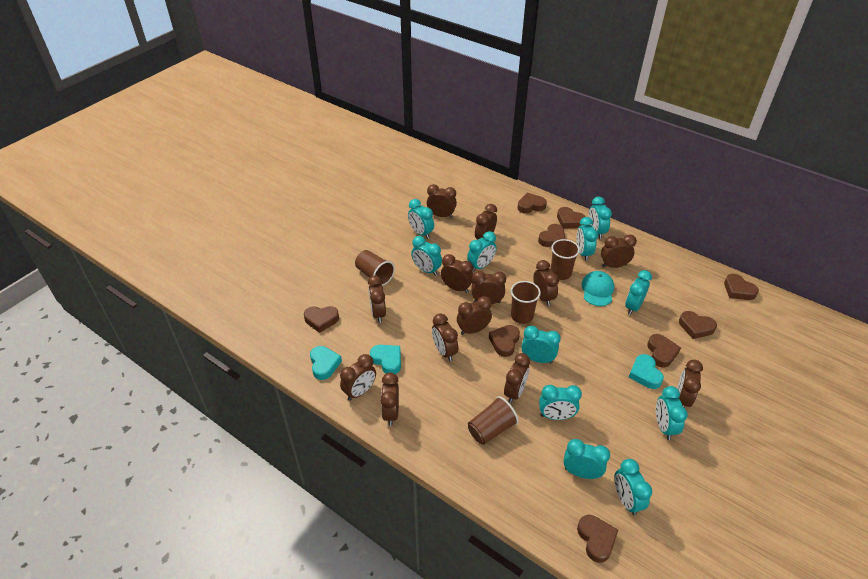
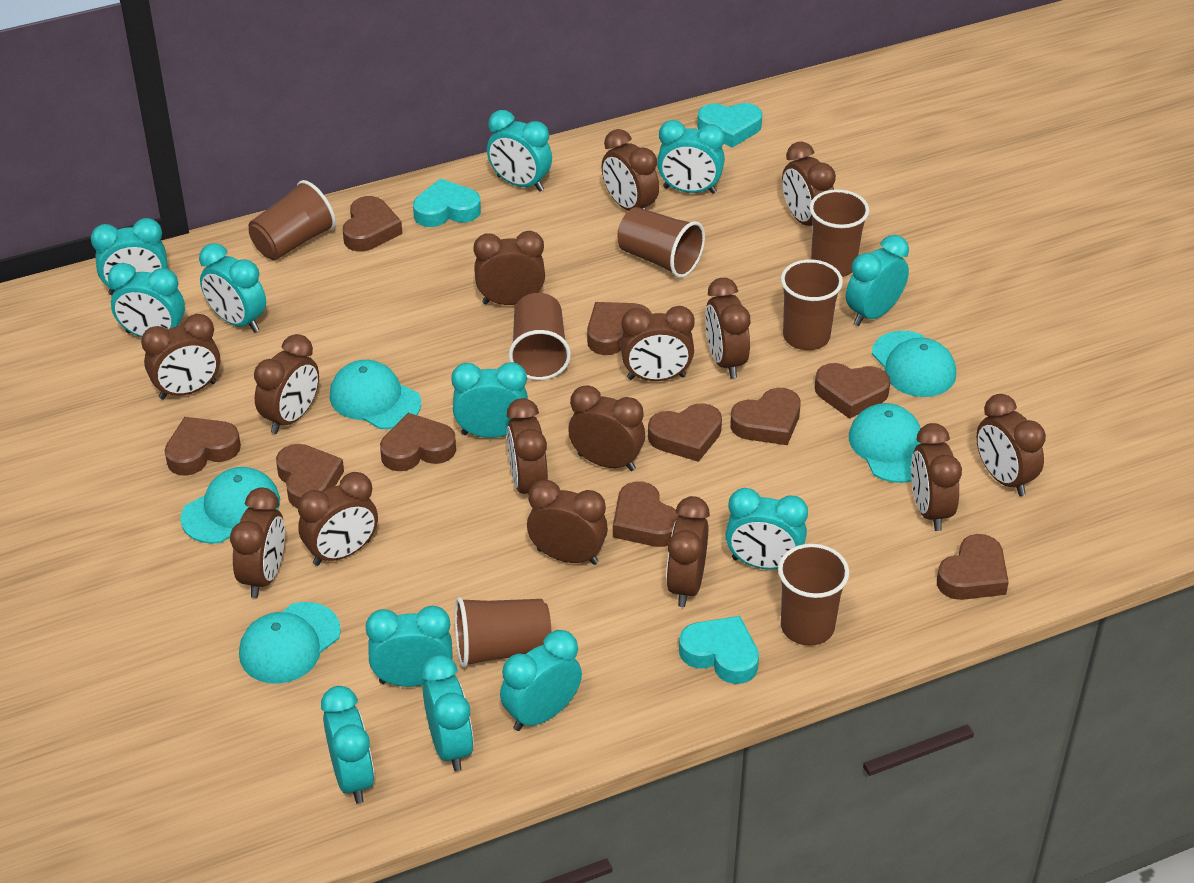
brown clock: [340,354,376,401] [368,275,386,323] [380,373,399,426] [427,184,457,218] [432,313,458,361] [441,254,473,293] [457,296,492,335] [472,271,506,304] [475,204,497,239] [504,353,530,403] [533,260,559,306] [601,235,637,268] [677,360,703,407] = 13 -> [141,314,220,400] [230,488,285,598] [254,334,319,434] [298,472,378,566] [474,231,545,305] [506,398,548,494] [527,480,608,565] [568,385,645,471] [602,129,659,211] [620,306,694,381] [666,496,710,607] [705,278,750,379] [782,142,836,226] [911,423,962,531] [976,394,1046,496] = 15
brown cup: [355,250,395,286] [468,396,519,445] [511,281,541,324] [551,239,580,280] = 4 -> [248,180,336,260] [455,597,551,668] [509,293,571,380] [617,207,705,278] [778,544,849,646] [781,259,843,350] [810,189,869,277] = 7
brown heart: [304,306,339,333] [489,325,520,357] [518,193,547,214] [538,224,565,247] [557,207,586,229] [577,515,618,563] [647,334,681,368] [679,311,717,339] [724,274,759,300] = 9 -> [164,417,241,476] [276,444,344,508] [343,196,402,252] [380,413,456,471] [587,302,652,355] [613,482,679,547] [648,403,722,462] [730,388,801,445] [815,363,890,419] [937,534,1009,600] = 10
turquoise cap: [581,271,614,306] = 1 -> [180,467,280,544] [239,602,341,684] [330,360,421,429] [849,403,921,483] [872,331,956,397] = 5
turquoise clock: [408,199,434,239] [411,236,442,276] [467,231,496,272] [521,326,561,363] [539,385,582,420] [563,439,610,479] [576,217,598,261] [589,197,612,239] [614,459,652,516] [625,270,652,315] [656,386,688,440] = 11 -> [91,218,168,295] [108,263,185,337] [199,243,266,332] [321,686,375,804] [366,606,453,687] [422,655,474,771] [451,362,528,438] [487,110,552,192] [500,630,582,731] [657,120,725,194] [725,488,808,570] [846,235,909,326] = 12

